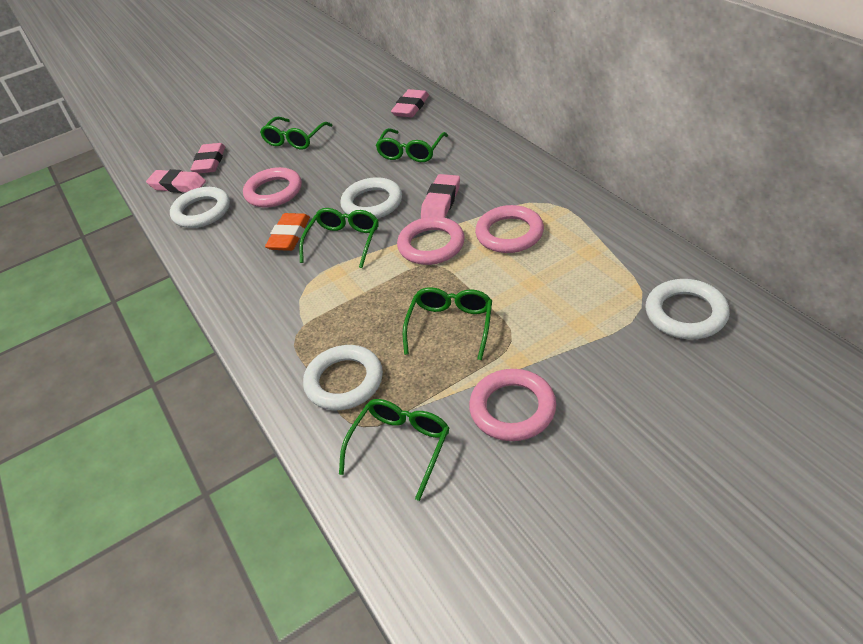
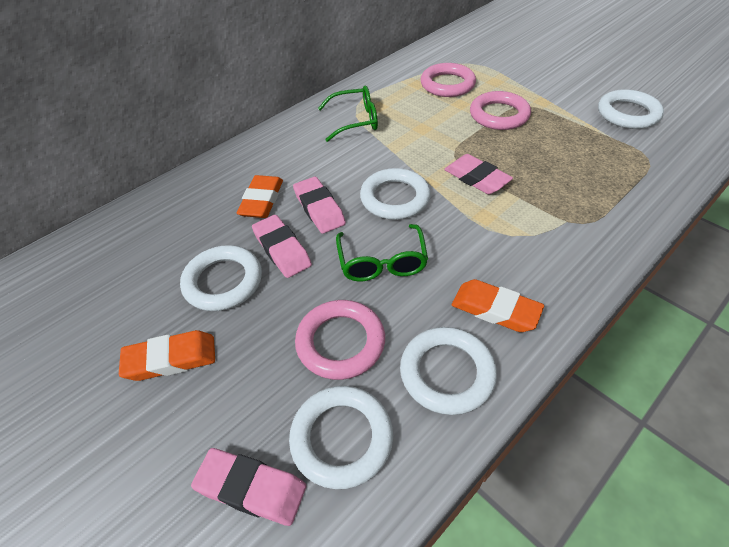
green glasses: [260,117,333,150] [299,208,379,268] [339,399,449,501] [376,128,448,162] [403,287,492,360] = 5 -> [318,86,378,142] [336,224,428,282] = 2
orange eraser: [265,213,310,251] = 1 -> [119,330,215,381] [237,175,283,218] [452,279,544,332] = 3
pink ring: [243,167,302,208] [397,216,465,265] [469,369,556,441] [475,205,544,253] = 4 -> [295,300,385,380] [421,63,476,97] [470,91,531,130] = 3
white ring: [170,187,230,228] [303,345,383,410] [340,177,402,219] [645,279,730,339] = 4 -> [180,245,262,311] [289,386,393,489] [360,168,431,220] [400,327,497,415] [598,89,664,129] = 5

